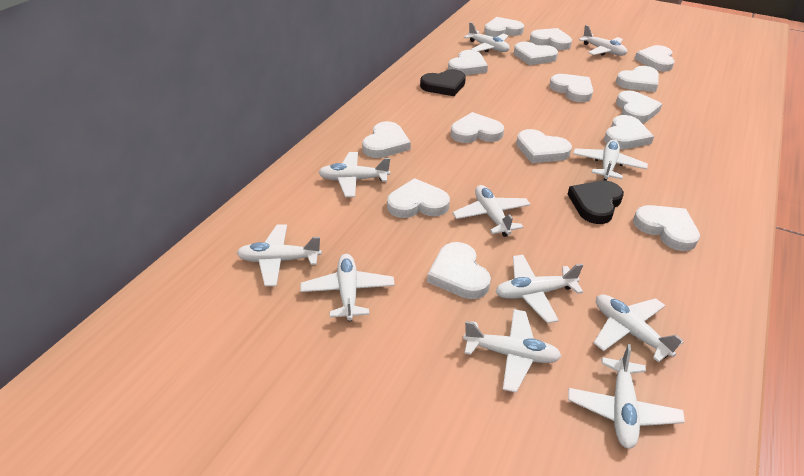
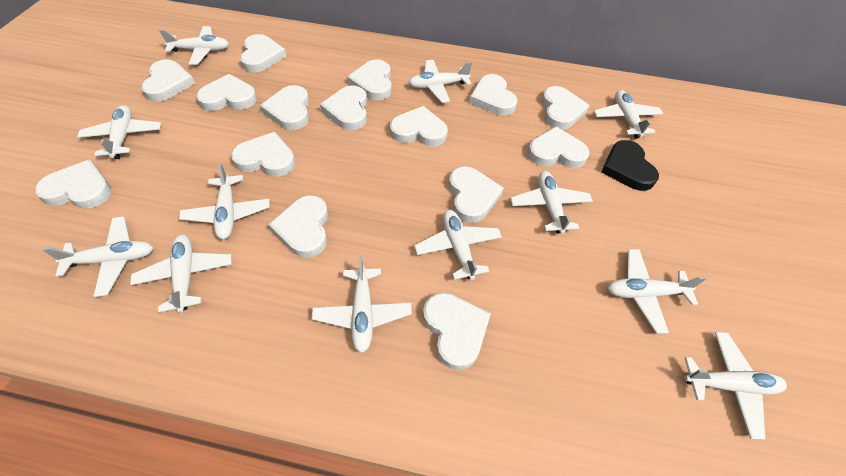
black heart: [420,69,466,96] [568,181,624,224] = 2 -> [601,140,659,191] = 1
white plane: [237,225,322,286] [300,254,395,321] [318,152,390,197] [452,185,531,237] [463,309,562,393] [464,22,510,52] [496,255,583,323] [568,344,685,449] [573,140,648,181] [579,25,627,56] [594,294,683,362] = 11 -> [42,216,153,297] [77,105,161,159] [130,235,232,313] [159,26,229,65] [179,163,270,239] [312,256,412,353] [409,60,472,103] [414,210,502,280] [510,171,593,234] [594,90,663,139] [607,249,706,334] [684,332,787,440] = 12

